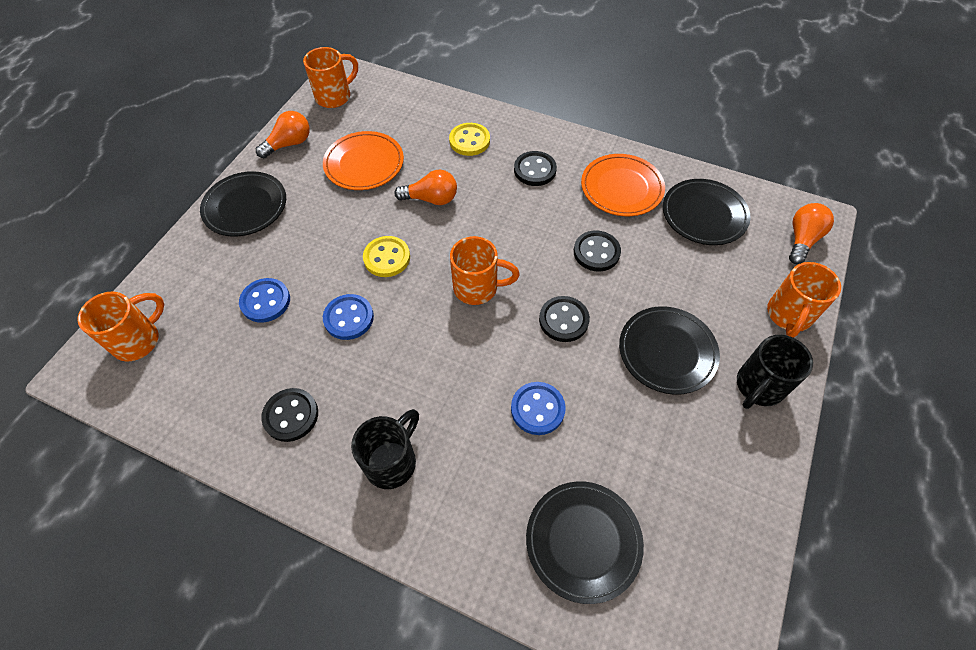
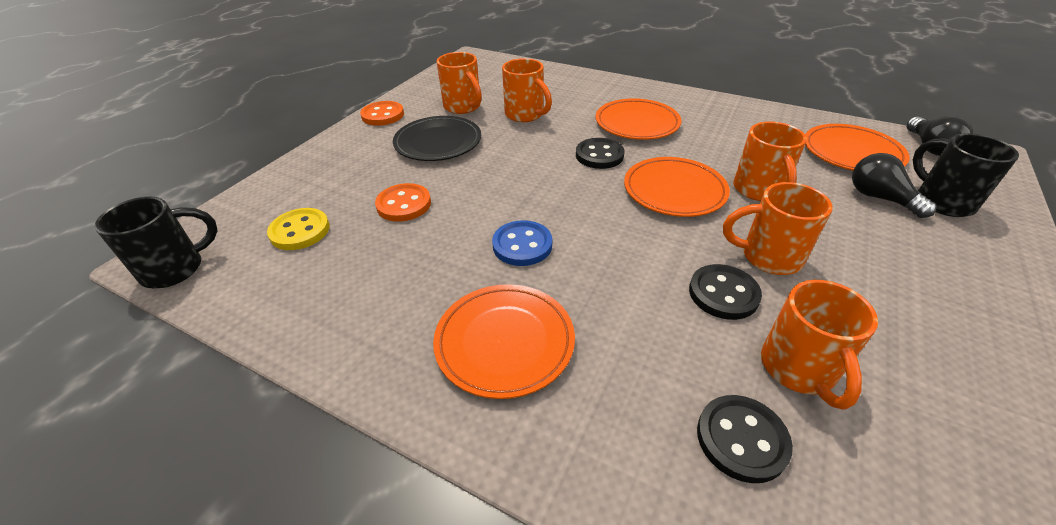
black button: [261,388,318,442] [514,151,557,186] [539,296,590,342] [574,230,621,271] = 4 -> [576,138,625,169] [689,264,762,320] [697,395,793,483] = 3
black light bulb: none = 0 -> [852,153,937,218] [906,116,973,156] = 2
black plate: [200,171,286,237] [526,482,644,604] [619,306,720,395] [663,179,751,245] = 4 -> [393,116,481,161] = 1
blue button: [239,278,290,323] [323,294,374,340] [511,382,566,435] = 3 -> [492,220,552,266] = 1
orange button: none = 0 -> [360,101,404,126] [375,183,431,222] = 2
orange light bulb: [256,111,310,158] [394,170,457,205] [789,203,834,264] = 3 -> none = 0
orange mug: [77,292,164,362] [303,47,358,108] [450,236,520,305] [767,262,841,338] = 4 -> [437,52,482,114] [502,58,552,122] [723,182,833,275] [733,122,807,201] [761,280,878,410] = 5
orange plate: [323,131,404,190] [581,154,665,216] = 2 -> [433,284,575,399] [596,98,682,140] [624,157,730,217] [805,124,910,171] = 4
yellow button: [363,236,410,277] [449,123,490,156] = 2 -> [267,208,330,250] = 1

